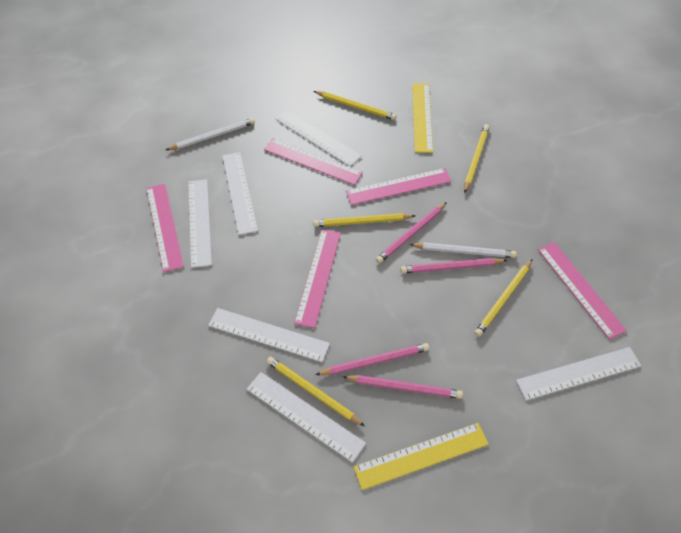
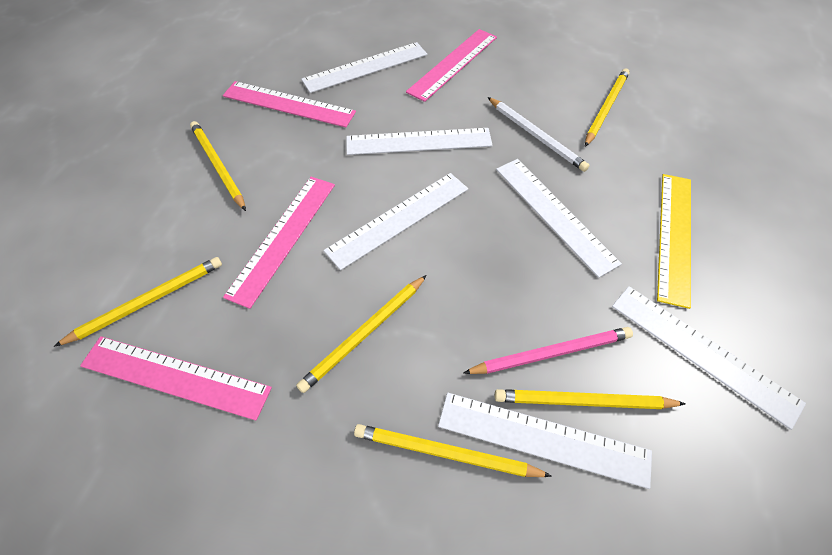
pink pencil: [315,343,429,375] [343,375,463,399] [376,202,447,263] [401,258,507,273] = 4 -> [463,327,633,374] = 1
pink ruler: [146,184,184,272] [264,138,363,185] [294,229,341,328] [346,168,452,205] [538,242,627,340] = 5 -> [80,336,272,421] [223,81,356,127] [223,177,335,309] [406,29,497,102] = 4
white pencil: [166,118,255,150] [410,242,517,258] = 2 -> [488,97,589,172] = 1
yellow pencil: [267,357,365,426] [313,213,416,227] [314,91,396,120] [464,124,490,193] [475,259,532,337] = 5 -> [54,257,222,347] [190,121,246,211] [296,275,427,393] [354,424,552,477] [495,389,686,409] [585,69,630,147] = 6
yellow ruler: [353,423,489,490] [412,83,433,153] = 2 -> [657,174,691,309] = 1

